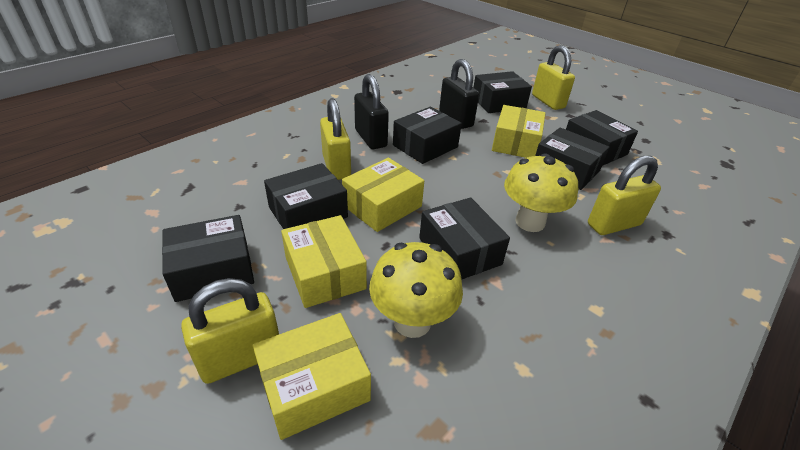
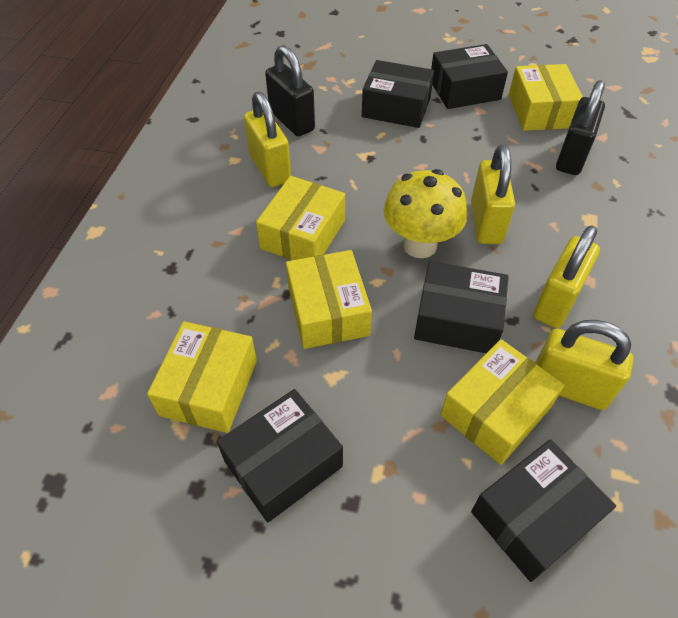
black box: [162,215,254,302] [264,163,348,229] [393,107,462,164] [419,197,510,279] [473,71,532,113] [535,128,610,190] [566,110,638,166] = 7 -> [217,389,343,522] [362,60,434,128] [414,261,509,353] [431,44,508,109] [471,439,616,582] = 5
yellow box: [253,313,371,440] [281,215,367,308] [342,158,424,232] [492,105,545,158] = 4 -> [147,321,257,433] [256,176,345,260] [286,250,372,349] [440,339,565,465] [509,64,583,131] = 5
yellow mushroom: [369,242,463,338] [504,154,578,232] = 2 -> [384,169,468,258] = 1

